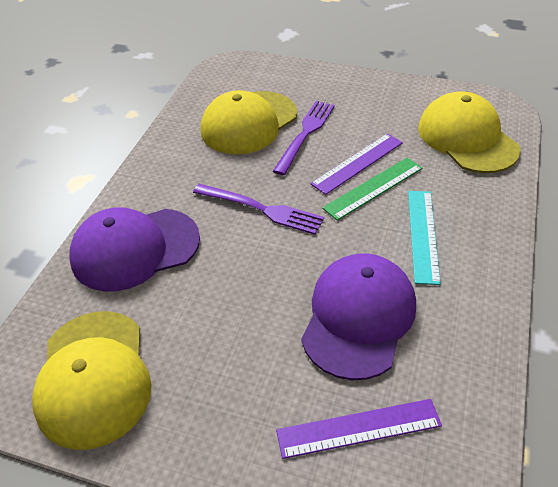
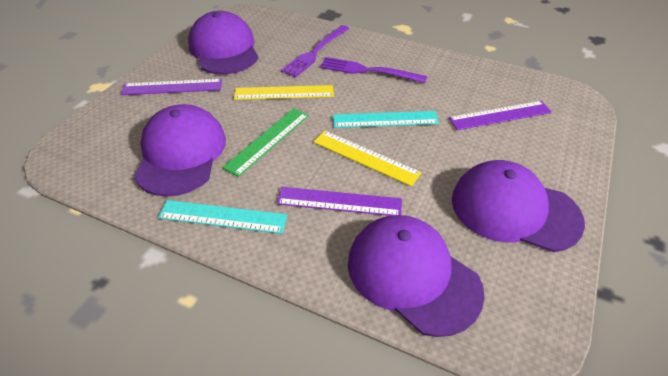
purple cap: [69,207,200,291] [301,253,416,380] = 2 -> [134,104,226,196] [188,11,258,74] [348,215,484,337] [452,160,585,252] = 4
purple ruler: [276,399,442,459] [310,133,403,195] = 2 -> [121,79,222,95] [277,187,402,216] [449,101,552,130] = 3
turquoise ruler: [408,191,441,285] = 1 -> [158,200,287,234] [333,111,439,128] = 2
yellow cap: [32,311,152,450] [201,90,297,154] [418,91,521,173] = 3 -> none = 0
yellow ruler: none = 0 -> [234,85,334,100] [313,131,422,186] = 2

